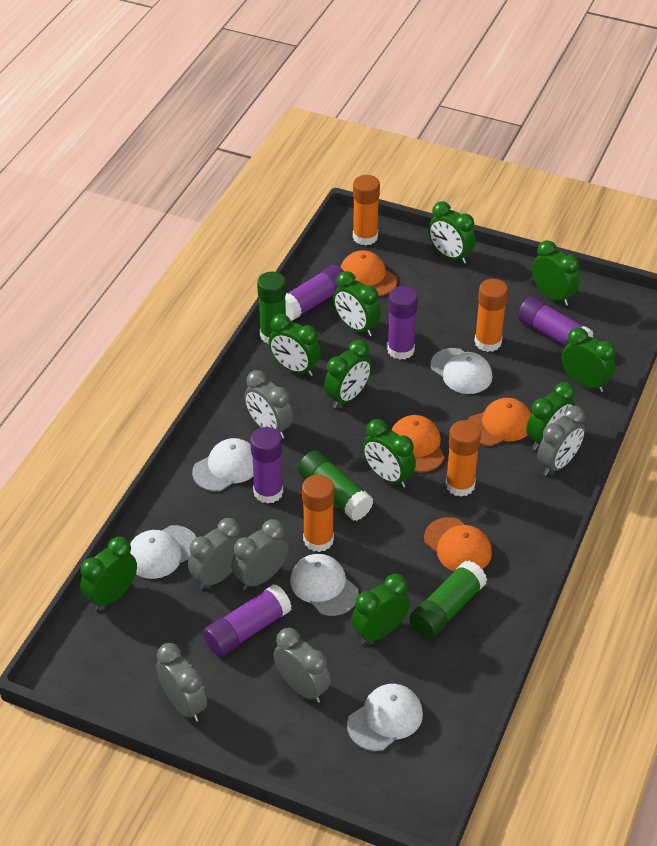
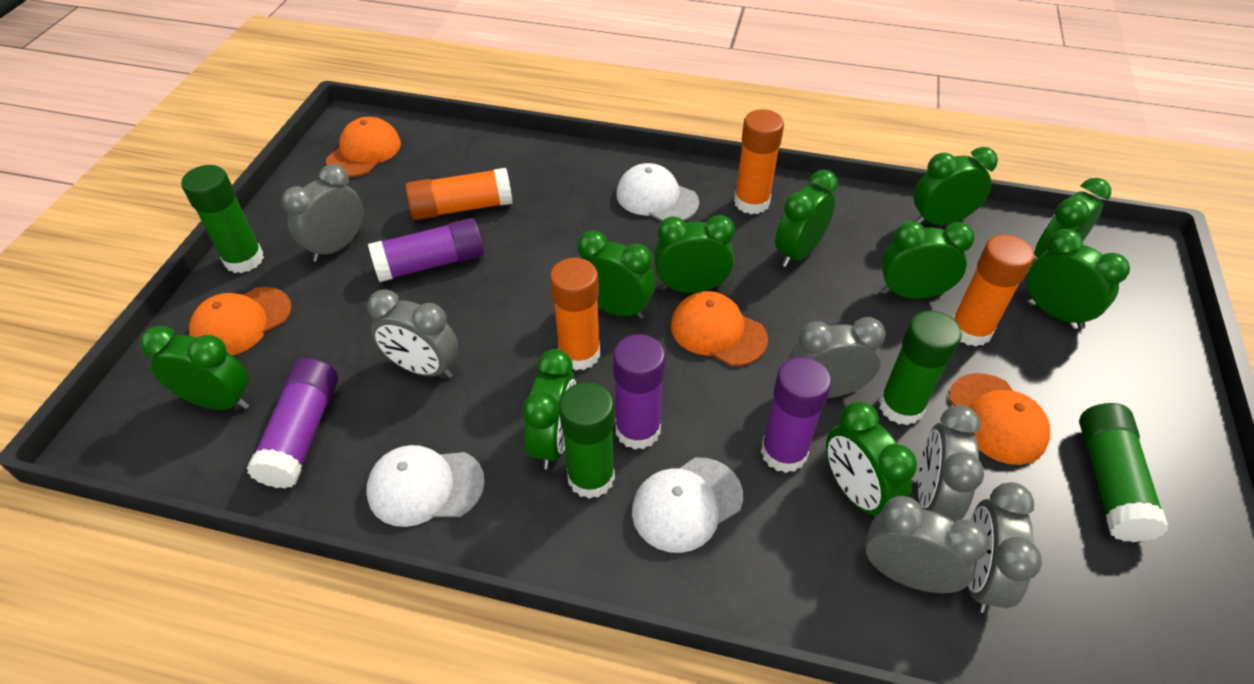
green glue stick: [257,272,286,344] [298,450,374,521] [410,561,487,639] = 3 -> [181,165,264,273] [559,382,615,499] [879,311,962,425] [1079,403,1168,542] = 4
purple glue stick: [203,584,292,657] [250,427,283,504] [285,265,344,321] [387,286,418,360] [518,297,593,346] = 5 -> [247,358,338,489] [368,218,484,282] [613,334,665,450] [761,357,831,473] = 4
white cap: [130,525,197,579] [192,438,253,491] [290,554,359,616] [347,684,423,751] [430,348,492,394] = 5 -> [366,445,485,527] [616,163,699,221] [632,458,743,553] = 3

